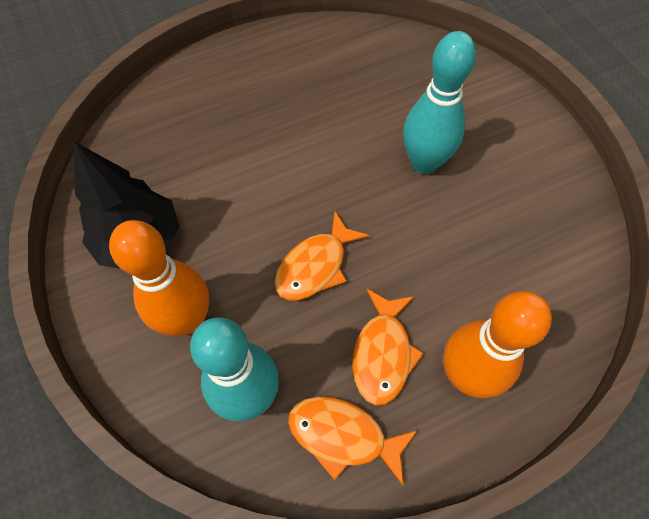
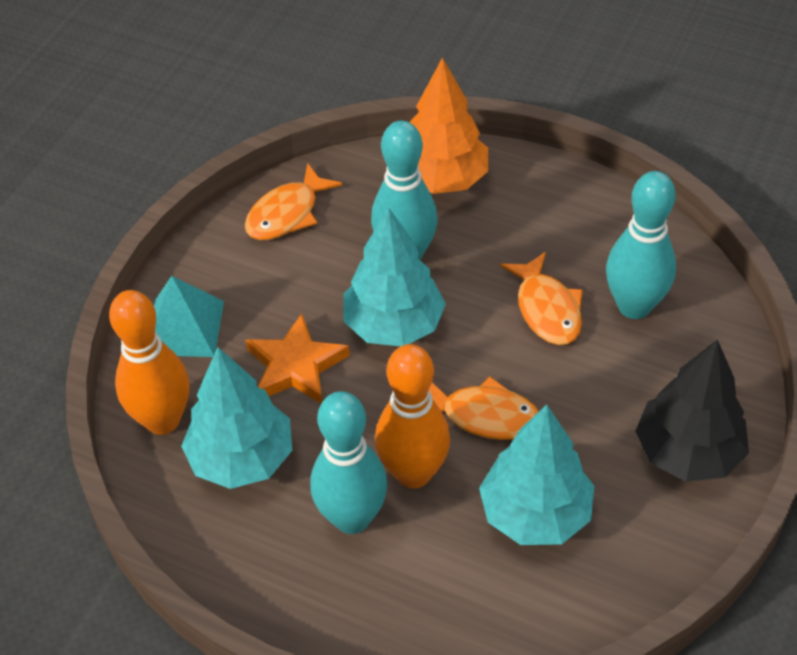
orange star: none = 0 -> [245,314,350,403] = 1
orange tree: none = 0 -> [410,57,488,194] = 1
turquoise bowling pin: [190,317,279,421] [403,31,476,174] = 2 -> [310,391,387,534] [371,120,438,260] [606,171,676,319] = 3
turquoise pyramid: none = 0 -> [154,276,224,357] = 1
turquoise tree: none = 0 -> [181,347,292,489] [343,207,446,346] [479,405,594,545] = 3

